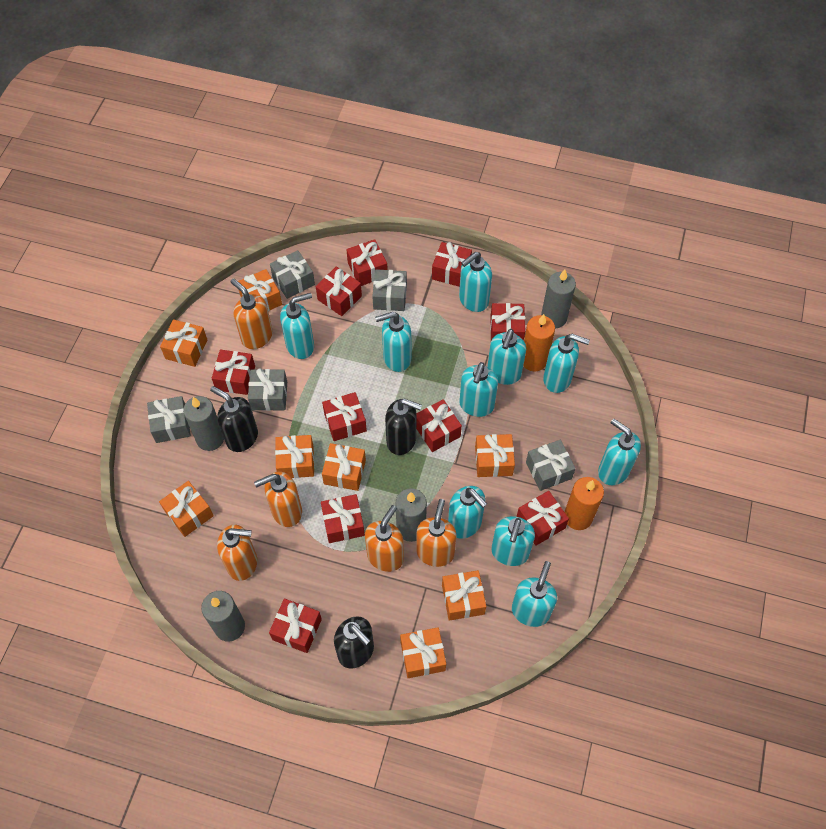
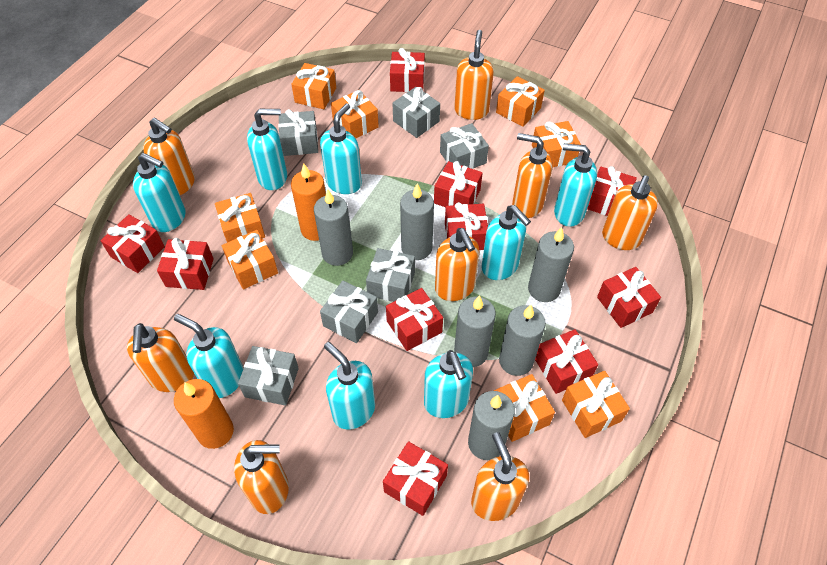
black soap dispenser: [210,386,258,452] [334,616,374,669] [385,398,422,455] = 3 -> none = 0
grey candle: [183,396,224,451] [201,591,245,642] [396,488,427,542] [541,270,576,328] = 4 -> [314,189,353,266] [400,183,434,260] [454,295,496,367] [468,391,515,460] [499,305,546,376] [528,227,574,302] = 6
grey gift: [147,396,191,443] [248,369,287,411] [270,250,315,299] [372,269,407,311] [526,440,576,491] = 5 -> [238,346,299,406] [278,109,318,156] [320,281,378,343] [366,248,415,302] [392,87,440,138] [440,123,489,169] = 6
orange soap dispenser: [217,524,257,581] [231,278,273,349] [254,471,302,527] [365,505,404,572] [416,499,457,567] = 5 -> [127,323,194,392] [143,118,195,195] [234,440,289,514] [435,228,480,301] [454,30,494,120] [471,432,529,521] [512,133,553,218] [602,175,658,250] = 8
turquoise soap dispenser: [280,293,314,359] [375,312,411,372] [448,486,487,539] [459,252,492,312] [459,362,498,417] [487,329,526,385] [491,516,535,566] [512,561,557,627] [543,334,590,393] [598,418,641,485] = 10 -> [133,153,186,232] [174,314,243,398] [247,109,287,190] [320,103,362,194] [324,342,375,430] [424,350,473,418] [482,205,531,280] [554,144,597,227] = 8

